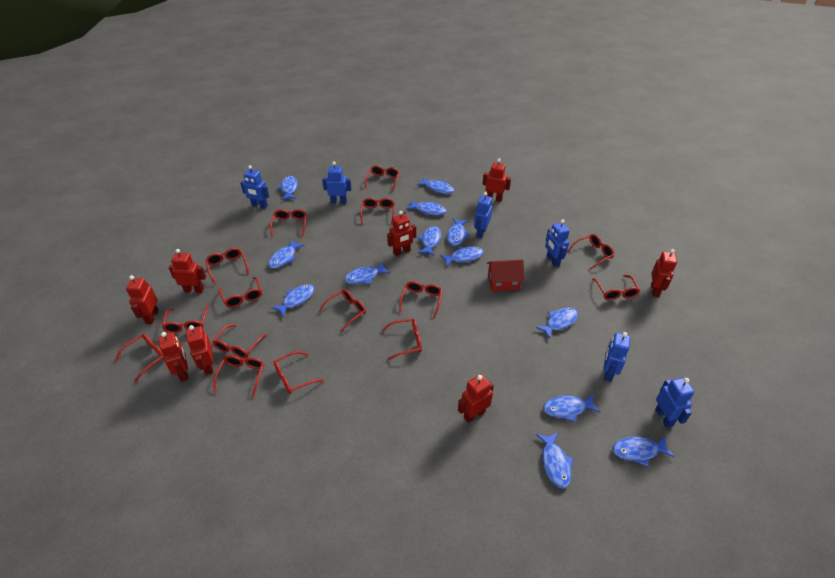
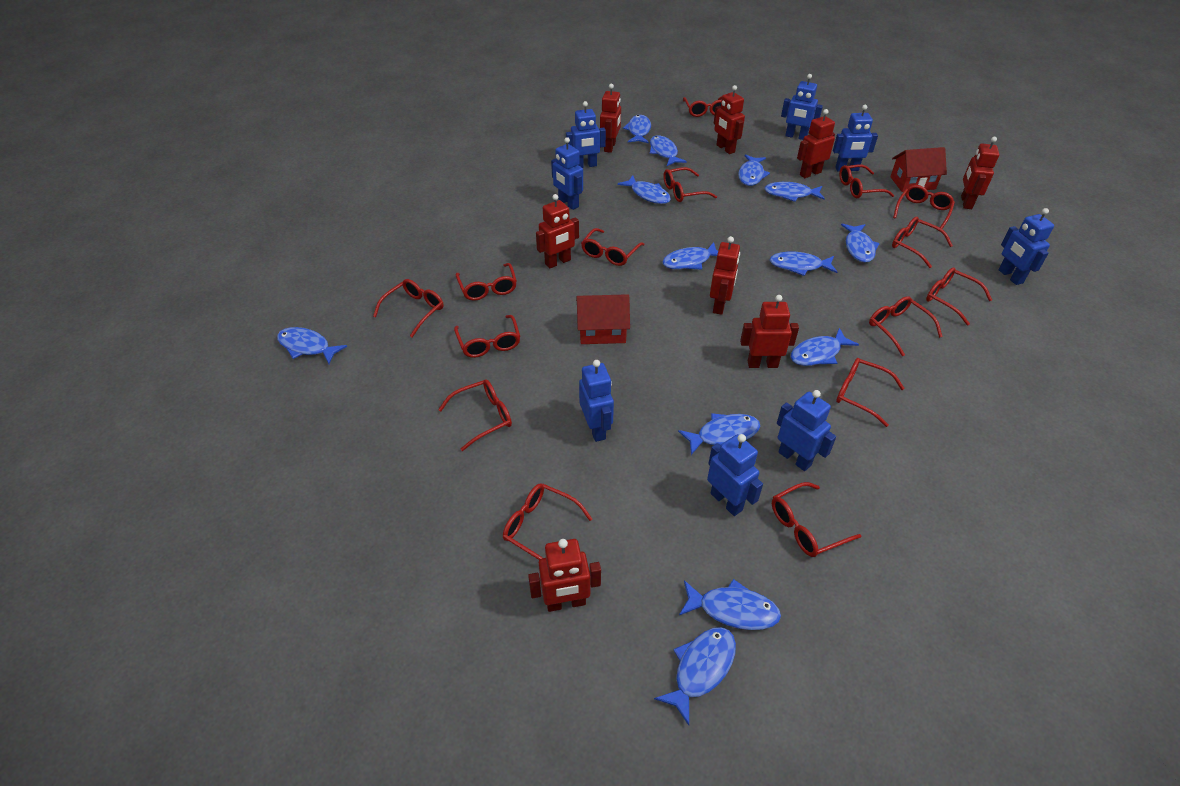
blue robot: [240,165,269,209] [322,162,351,204] [474,192,492,238] [545,219,570,267] [603,332,630,382] [655,378,695,428] = 6 -> [551,137,583,210] [566,101,606,168] [579,360,614,442] [707,434,763,516] [777,390,836,471] [781,74,823,140] [833,105,878,171] [999,208,1054,285] = 8
red house: [487,259,524,291] = 1 -> [576,294,630,344] [890,147,947,192] = 2

